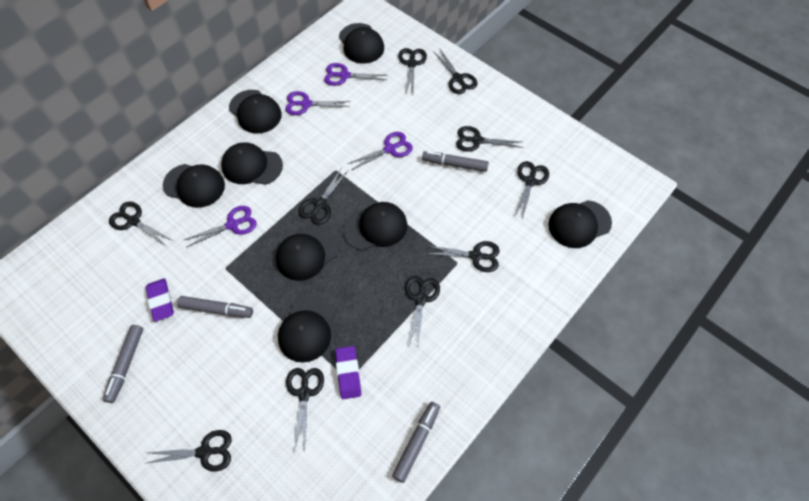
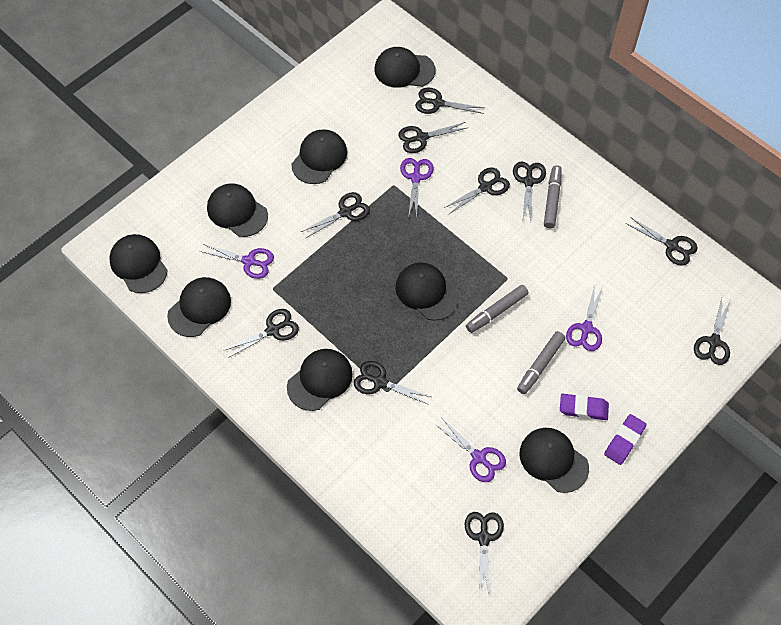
grey marker: [103,325,143,403] [177,296,253,318] [392,402,440,483] [422,151,489,172] = 4 -> [466,285,529,333] [517,331,565,394] [544,165,562,228] = 3

